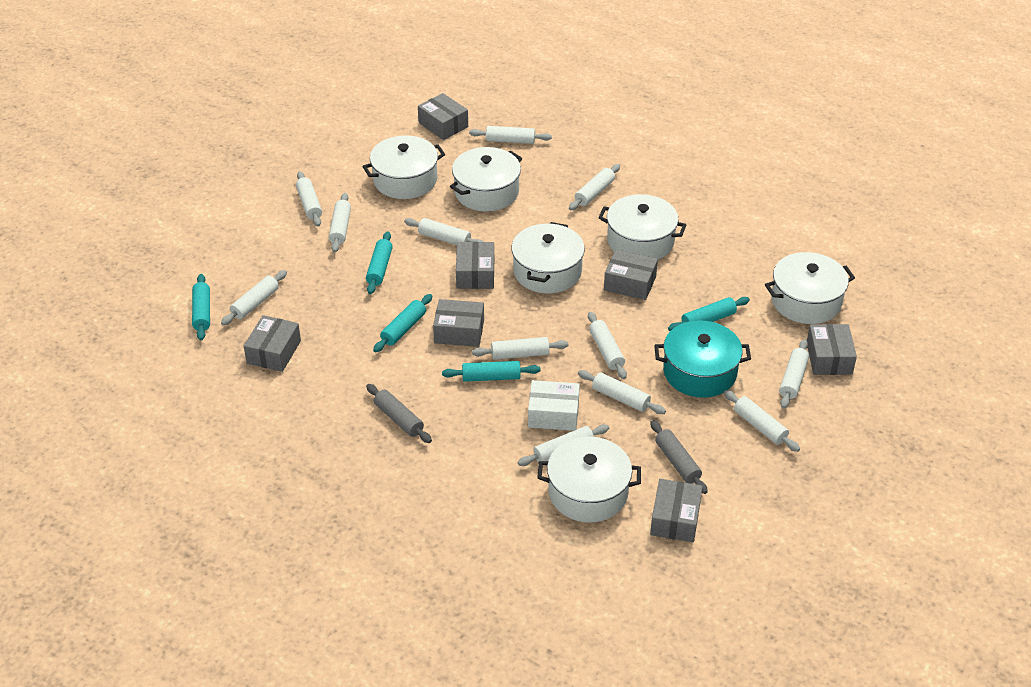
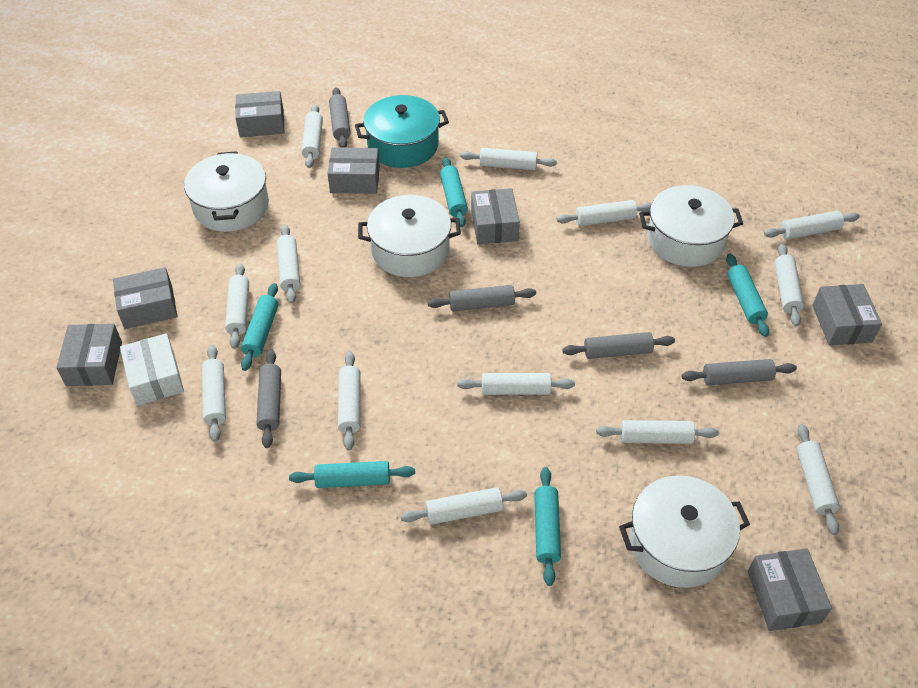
grey rolling pin: [366,384,432,443] [650,420,708,494] = 2 -> [257,349,281,448] [329,87,351,148] [428,285,536,311] [563,332,675,359] [682,359,797,385] = 5
white pot: [362,135,445,199] [450,147,522,212] [511,222,585,293] [537,436,641,522] [598,194,686,259] [765,252,855,324] = 6 -> [184,151,269,232] [358,195,461,277] [619,475,750,588] [639,185,743,267] = 4
white rolling pin: [221,270,287,325] [296,171,322,227] [329,193,351,252] [404,218,483,245] [469,126,552,144] [472,337,568,360] [518,424,609,466] [569,164,620,210] [578,370,666,414] [588,312,627,379] [724,390,800,452] [779,339,809,409] = 12 -> [202,345,226,442] [225,263,249,349] [277,225,300,304] [302,104,323,168] [338,351,361,450] [401,487,527,525] [458,373,575,395] [460,148,557,170] [556,200,652,226] [596,420,719,444] [764,211,860,240] [775,244,804,327] [797,424,840,535] = 13

